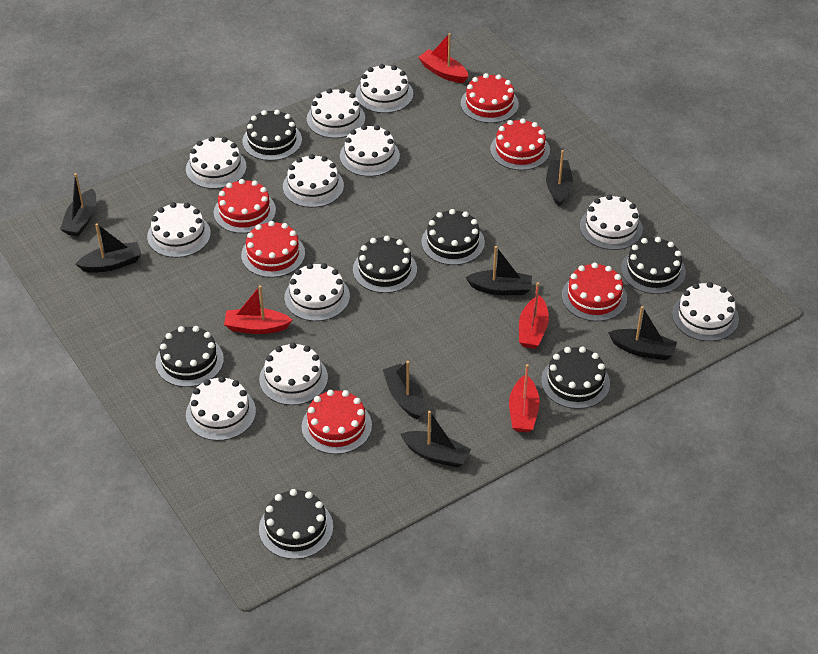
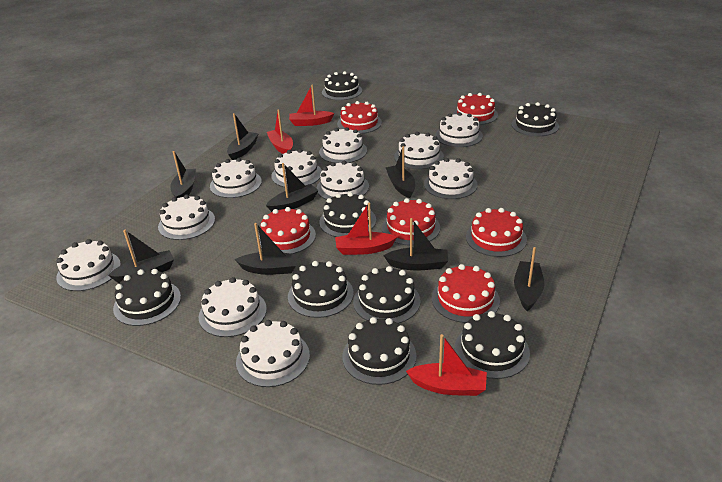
black boat: [60,173,96,237] [76,224,142,273] [383,361,424,420] [400,411,471,468] [465,246,532,295] [546,150,573,207] [608,306,677,360] = 7 -> [108,230,174,283] [171,151,196,198] [227,113,259,160] [235,223,299,275] [266,163,319,212] [383,218,448,271] [386,146,415,198] [514,247,544,311] = 8
black cake: [155,326,224,387] [242,110,302,161] [259,489,333,559] [353,236,417,293] [421,209,485,265] [541,347,610,409] [621,237,686,294] = 7 -> [113,269,181,326] [288,261,354,318] [319,192,376,237] [322,71,362,100] [342,317,416,385] [353,266,421,324] [455,311,530,379] [511,102,559,136] = 8

